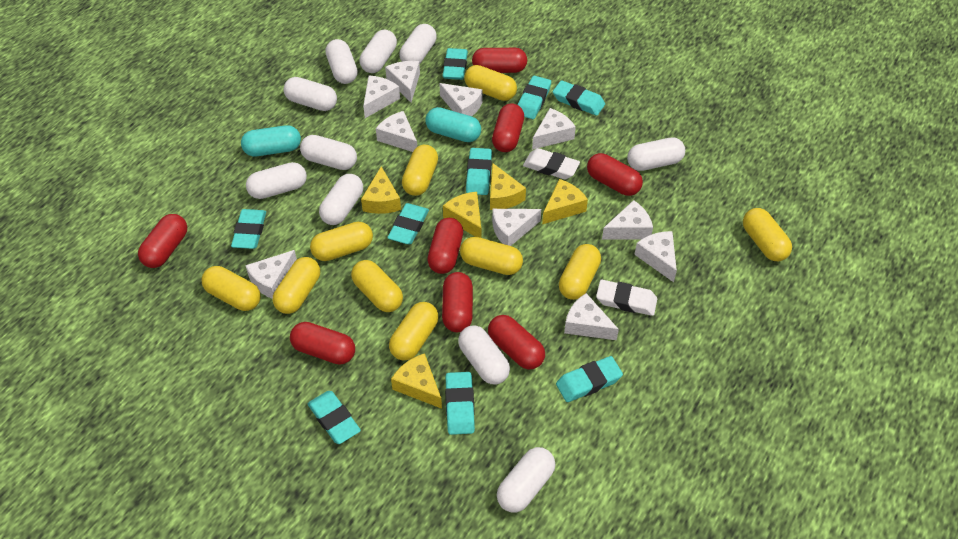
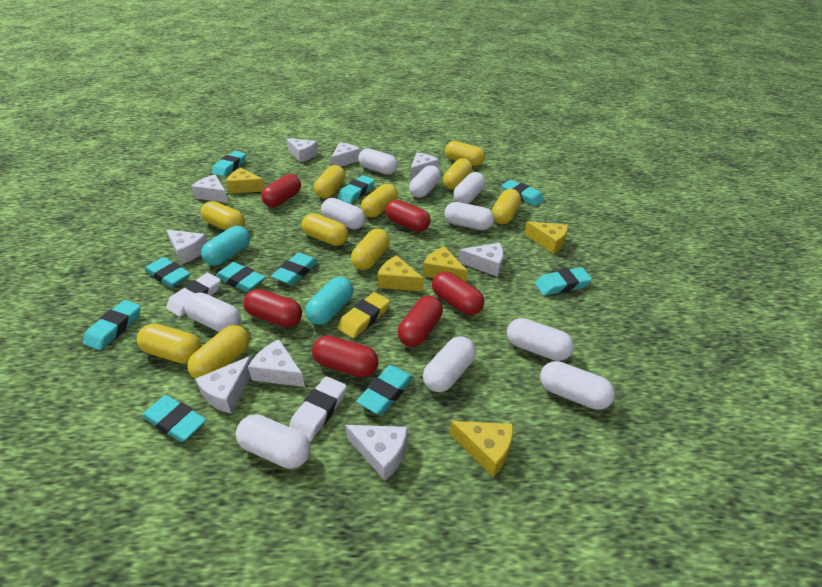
red capsule: [138,214,187,268] [290,322,355,365] [427,218,463,274] [442,272,473,332] [472,48,527,73] [488,315,545,370] [492,103,524,152] [587,153,643,196] = 8 -> [243,289,302,327] [261,174,301,207] [312,335,378,377] [385,200,431,232] [398,296,443,347] [432,272,484,315] = 6
turquoise eraser: [231,209,266,249] [308,391,361,444] [387,203,429,245] [443,48,468,80] [445,372,475,435] [466,148,492,195] [518,76,551,119] [553,80,605,116] [556,356,623,402] = 9 -> [83,300,141,350] [142,395,206,442] [145,257,190,288] [212,151,246,177] [216,262,265,292] [271,253,318,285] [338,175,375,204] [356,365,414,414] [502,180,544,206] [535,267,592,296] = 10
white cheese: [245,250,297,299] [363,76,400,118] [376,111,417,152] [385,61,420,102] [439,83,483,116] [492,209,541,246] [532,108,576,150] [564,293,619,340] [602,200,653,240] [634,231,677,282] = 10 -> [166,230,208,264] [191,174,228,203] [195,356,252,414] [248,339,305,387] [286,138,318,163] [331,142,360,167] [345,425,407,481] [411,153,439,180] [459,243,503,277] = 9
yellow eraser: none = 0 -> [338,292,390,338] = 1

